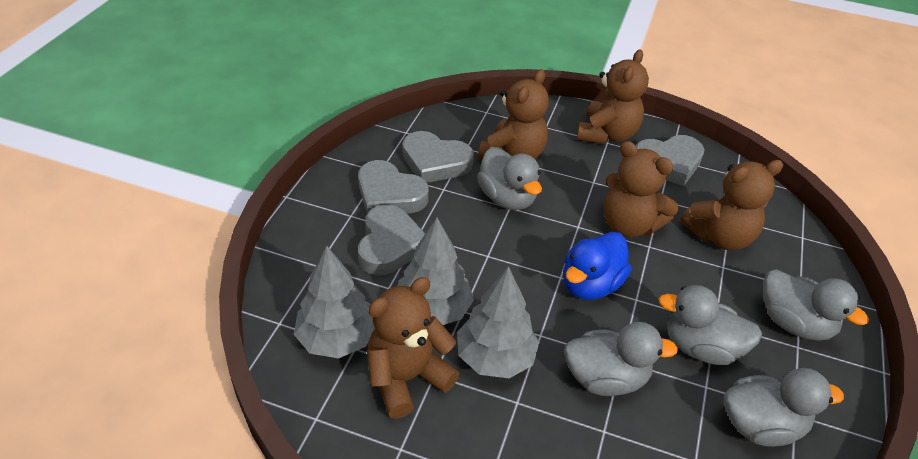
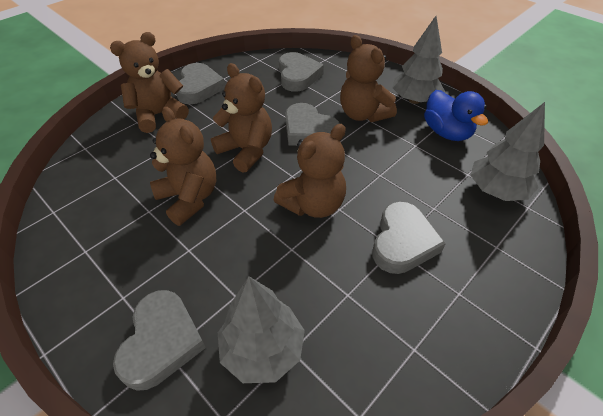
grey duck: [477,147,542,210] [564,322,678,396] [658,285,762,365] [724,368,844,447] [763,269,869,341] = 5 -> none = 0
grey heart: [358,160,429,214] [358,205,425,276] [403,131,474,183] [636,135,705,186] = 4 -> [113,290,206,391] [176,63,225,104] [279,52,324,92] [285,103,340,146] [372,202,446,274] = 5

